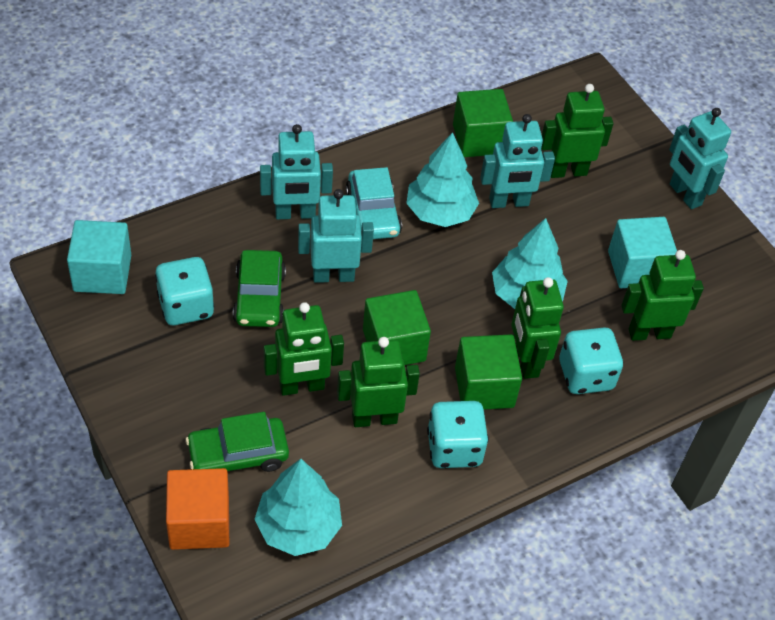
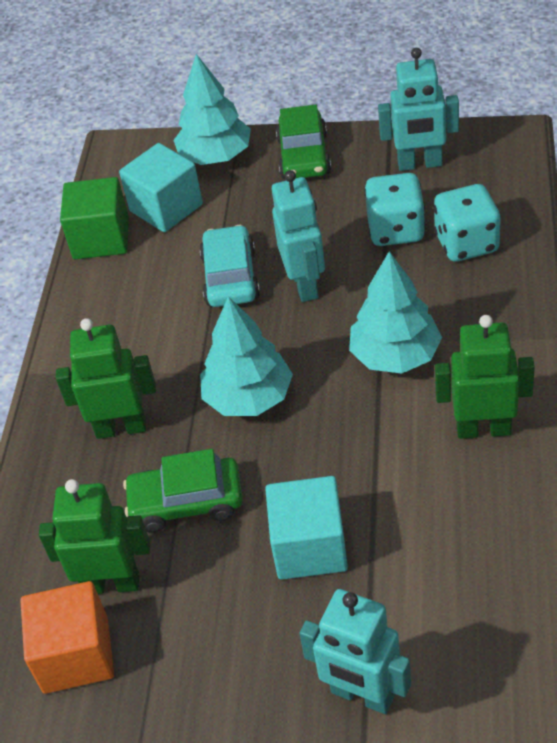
green cube: [363,290,431,365] [453,89,513,157] [455,334,522,410] = 3 -> [60,177,129,259] = 1
green robot: [264,302,344,396] [337,337,420,427] [511,277,564,379] [541,84,613,178] [621,250,704,341] = 5 -> [39,479,150,594] [56,318,156,439] [435,315,535,439] = 3
turquoise dice: [155,257,214,325] [427,401,489,468] [559,327,623,394] = 3 -> [364,173,426,246] [433,184,501,262] = 2
turquoise robot: [260,124,333,219] [298,189,374,283] [480,114,555,208] [669,108,731,209] = 4 -> [272,170,325,302] [299,589,411,714] [378,48,459,171] = 3

